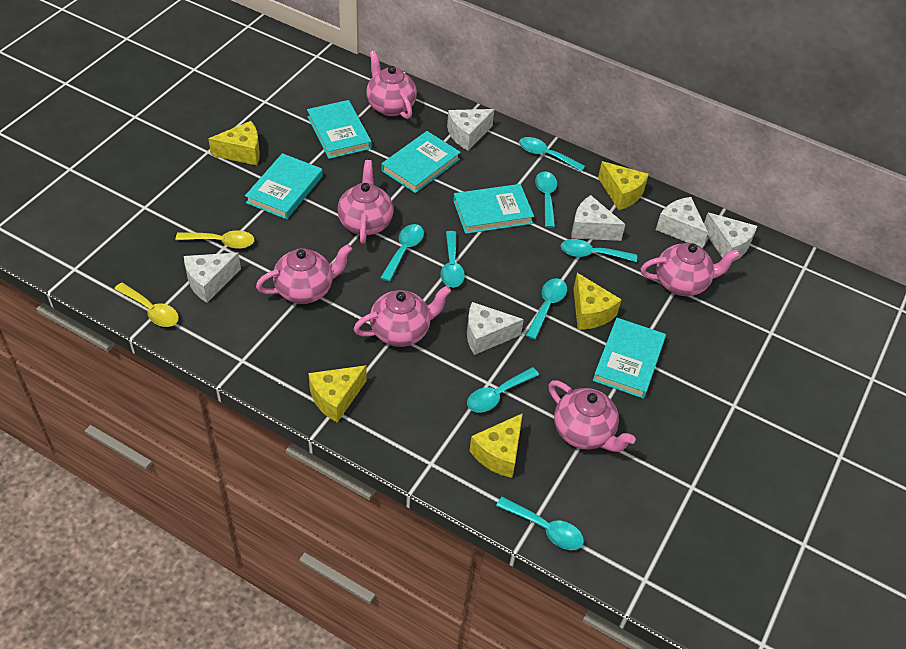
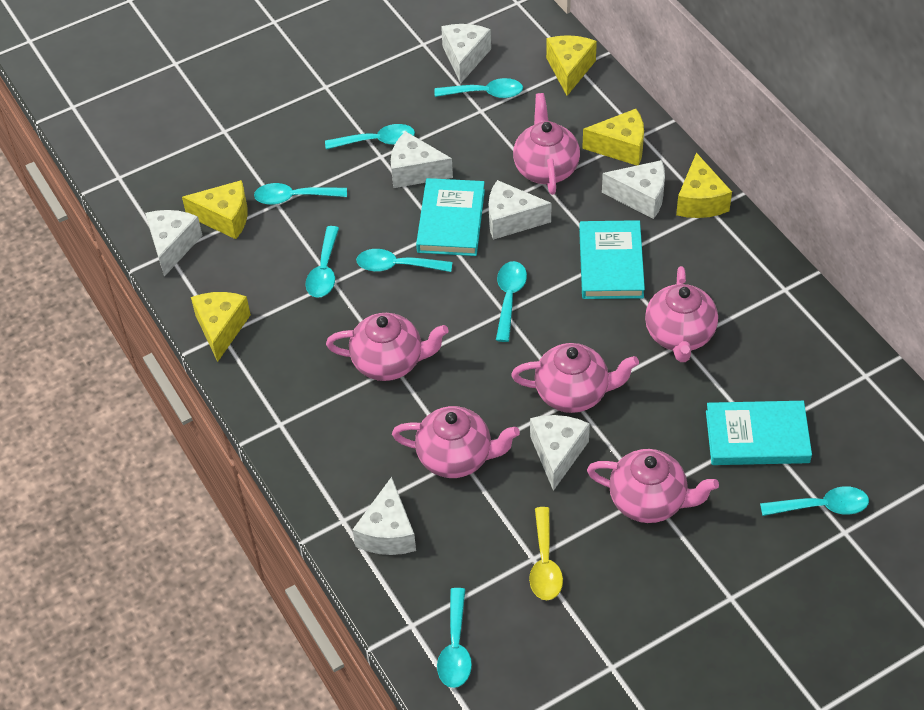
turquoise book: [245,153,323,219] [307,100,372,159] [381,131,461,193] [453,184,534,234] [593,318,666,399] = 5 -> [416,178,485,256] [579,220,645,299] [706,401,812,465] = 3
white cheese: [184,253,241,303] [447,109,495,151] [467,302,524,355] [571,195,626,241] [656,197,708,248] [704,213,757,261] = 6 -> [145,210,203,277] [353,477,416,555] [391,131,453,188] [441,24,491,84] [489,180,551,240] [530,415,590,491] [602,160,665,219] = 7
yellow spoon: [114,282,179,327] [176,230,255,249] = 2 -> [529,507,563,600] = 1

